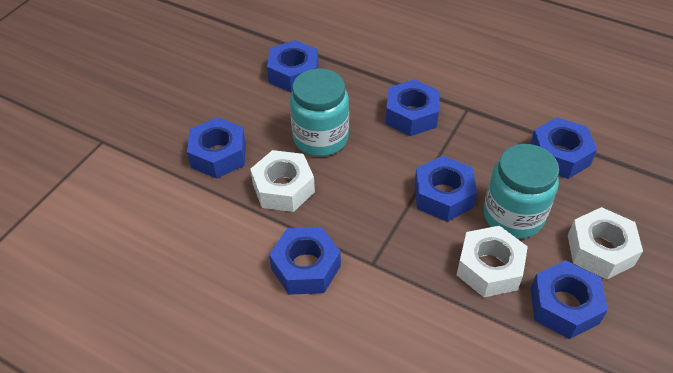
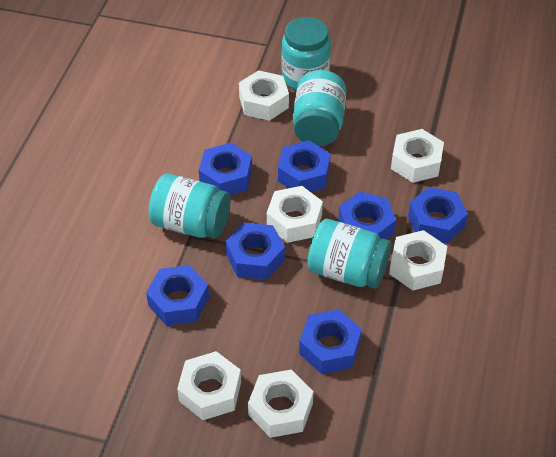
turquoise jar: [290,68,349,157] [484,144,559,239] = 2 -> [149,174,231,239] [282,17,331,90] [293,70,346,146] [307,219,391,289] = 4
white nut: [250,150,315,212] [457,226,528,297] [568,207,643,280] = 3 -> [177,351,241,420] [239,70,289,121] [248,370,314,438] [267,186,323,243] [389,230,447,290] [391,129,444,183] = 6

